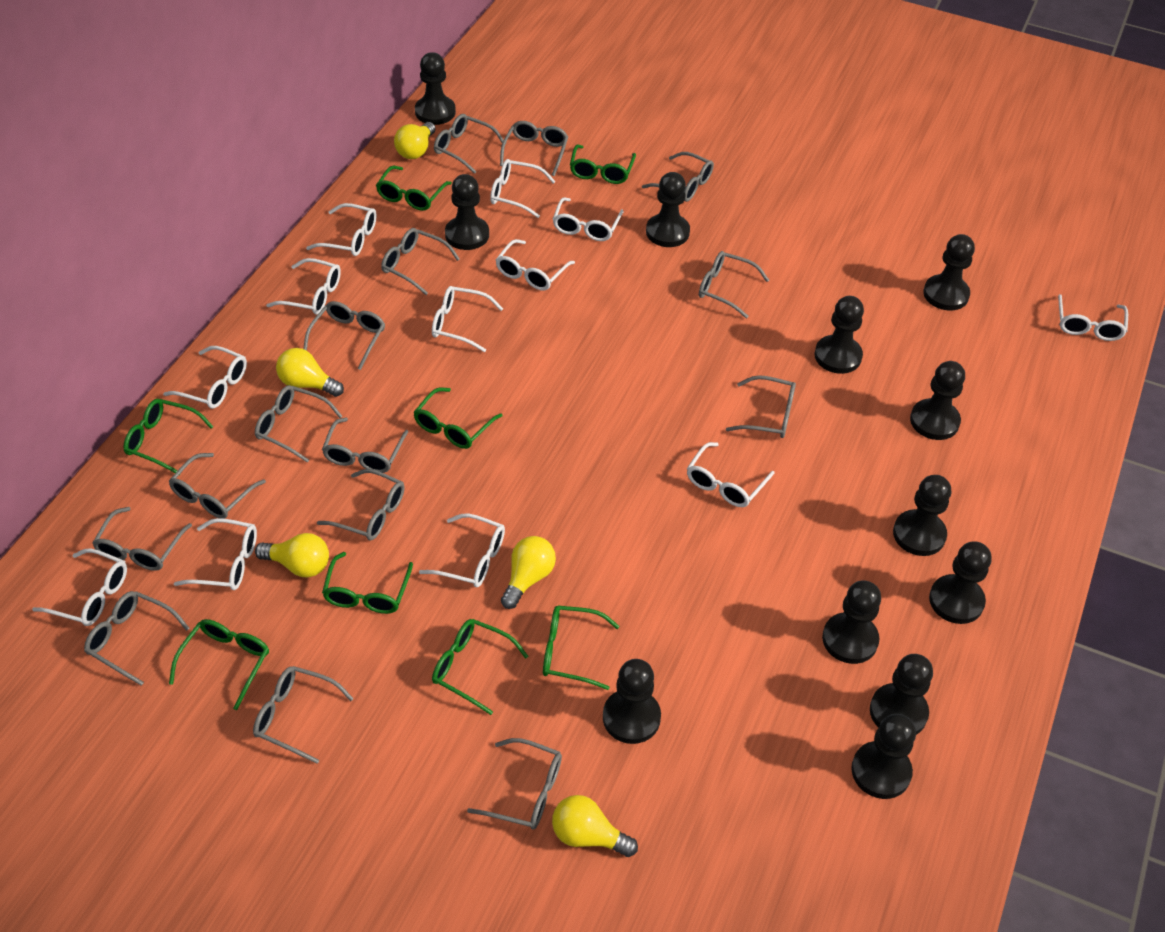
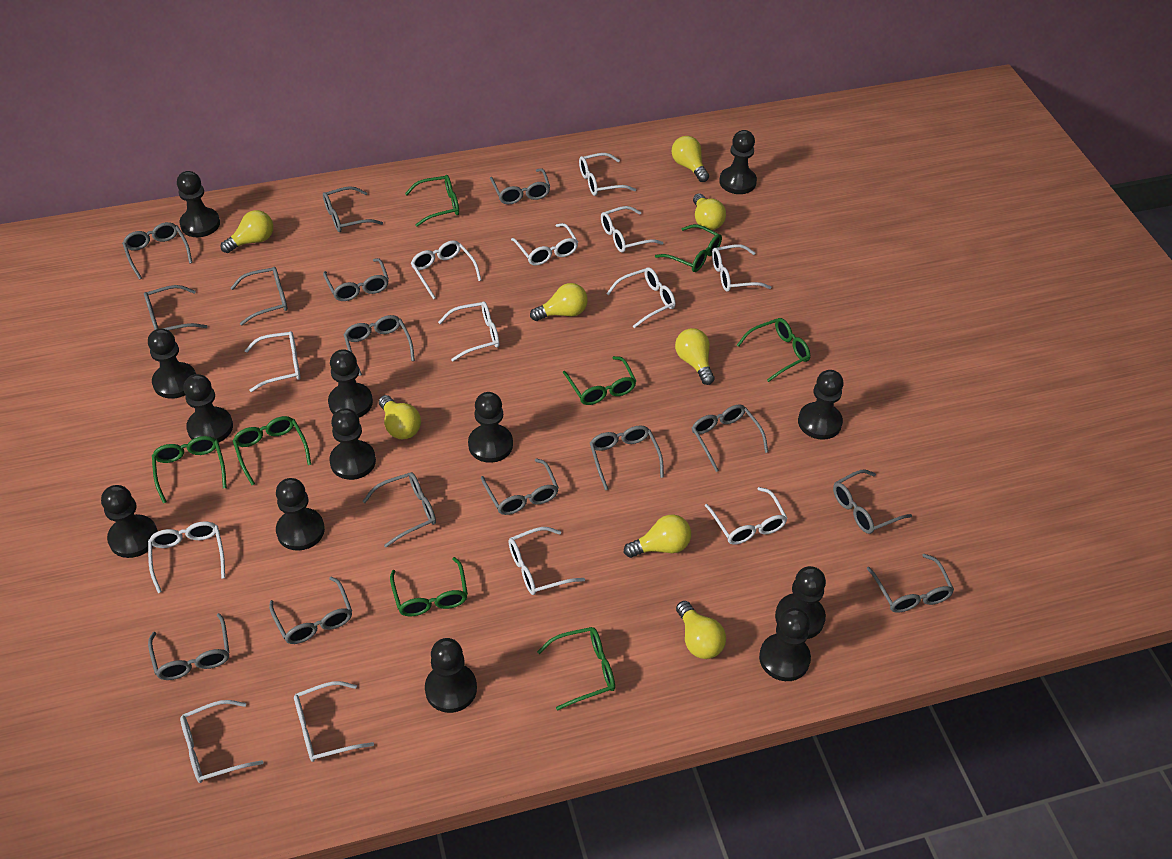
black pawn: [415,52,456,125] [445,174,489,250] [603,659,661,744] [646,172,690,247] [814,296,864,374] [822,581,881,664] [851,714,916,799] [870,654,933,735] [893,475,952,556] [910,361,965,440] [923,234,975,310] [929,542,992,624] = 12 -> [101,485,158,558] [148,328,196,399] [177,171,220,237] [183,374,233,443] [276,478,325,551] [328,349,373,417] [329,408,376,480] [425,638,477,713] [468,392,513,463] [719,130,757,194] [759,608,811,681] [775,566,826,639] [798,370,844,440] = 13
white glasses: [32,549,127,626] [163,346,247,409] [174,518,257,590] [266,258,341,315] [306,203,377,256] [419,513,505,588] [432,286,503,352] [490,159,556,218] [496,239,575,291] [553,197,624,241] [687,442,774,507] [1058,294,1128,341] = 12 -> [148,521,225,593] [180,700,263,783] [245,331,301,392] [294,681,374,762] [411,241,481,299] [438,301,499,362] [509,527,585,595] [511,223,578,265] [579,153,636,196] [601,206,663,253] [606,267,675,328] [705,487,787,545] [712,244,771,292] = 13
yellow light bulb: [255,533,329,577] [276,348,344,397] [394,122,435,159] [501,536,556,609] [552,795,638,857] = 5 -> [221,210,273,253] [379,395,421,439] [530,283,588,321] [624,514,691,558] [672,136,709,182] [675,328,715,385] [676,601,726,659] [693,193,726,230] = 8

